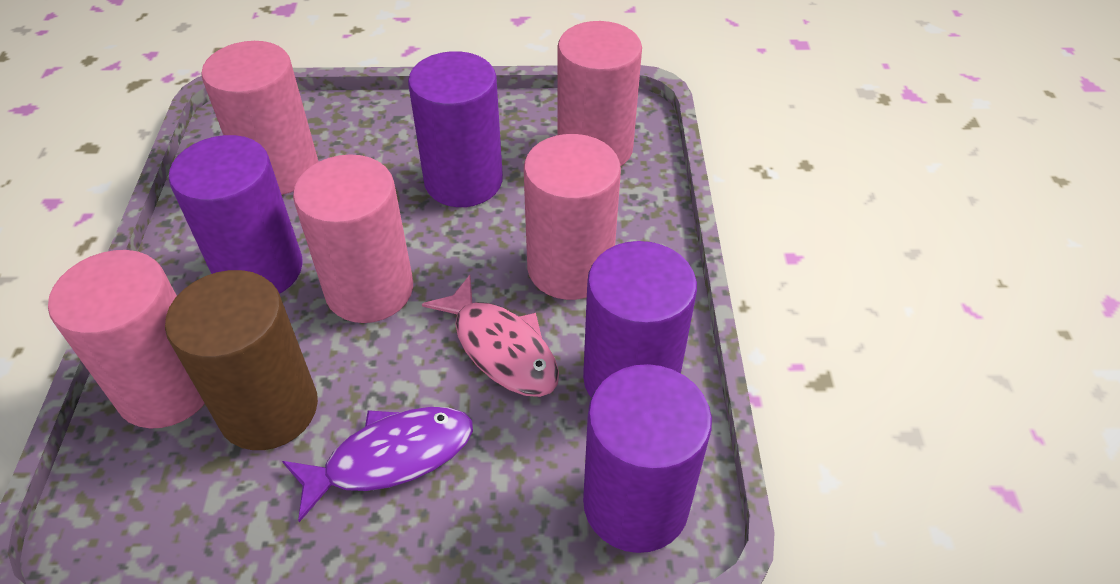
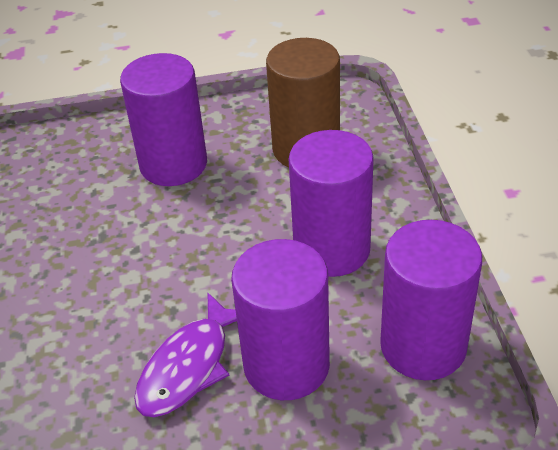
pink cylinder: [48,250,205,428] [201,41,318,195] [293,154,413,323] [524,134,621,300] [557,21,642,166] = 5 -> none = 0
pink fish: [422,275,559,397] = 1 -> none = 0

